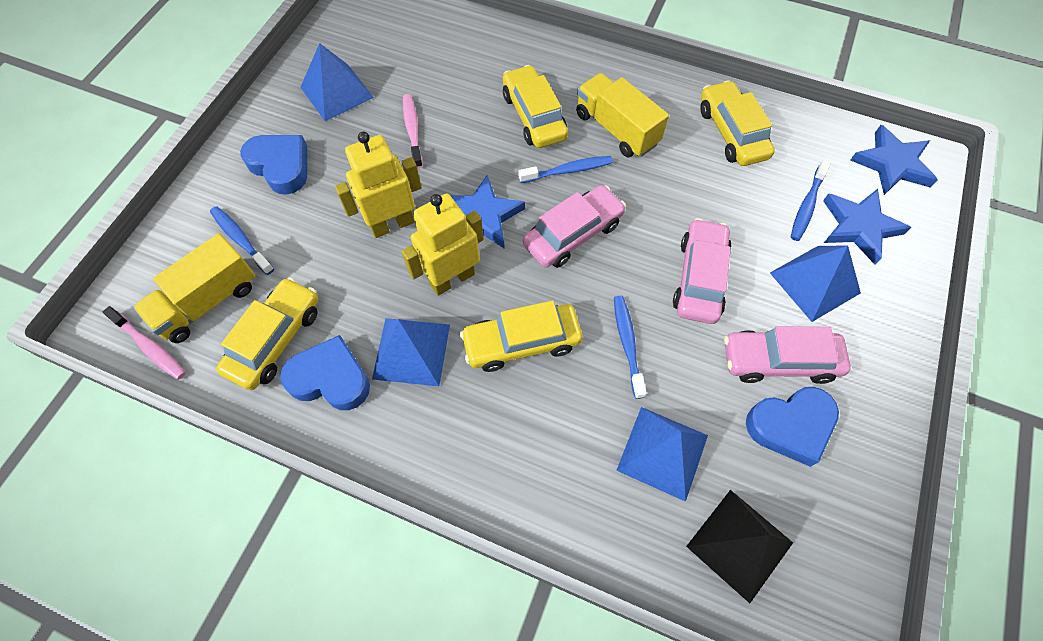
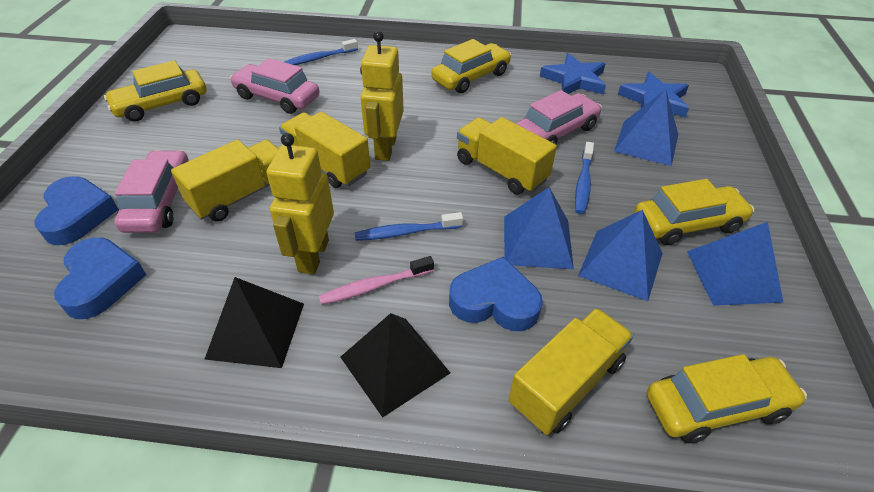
black pyramid: [686,490,793,603] = 1 -> [205,277,304,368] [340,313,450,418] = 2
blue star: [450,175,525,249] [823,189,912,265] [850,125,938,195] = 3 -> [540,53,606,94] [618,72,689,117] = 2
blue toothbrush: [210,206,274,275] [518,156,613,183] [614,296,647,399] [791,159,831,241] = 4 -> [284,39,358,65] [355,212,463,241] [575,142,594,214] = 3
pink toothbrush: [103,306,186,380] [403,94,423,169] = 2 -> [319,256,434,305] = 1
yellow truck: [133,233,255,343] [576,73,669,157] = 2 -> [171,140,279,221] [279,112,370,188] [457,117,557,195] [508,308,634,435] = 4

